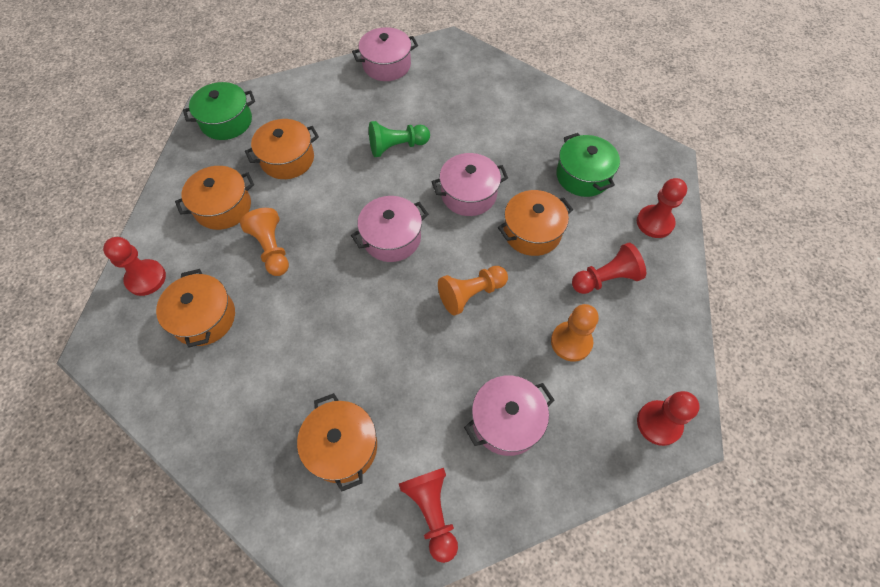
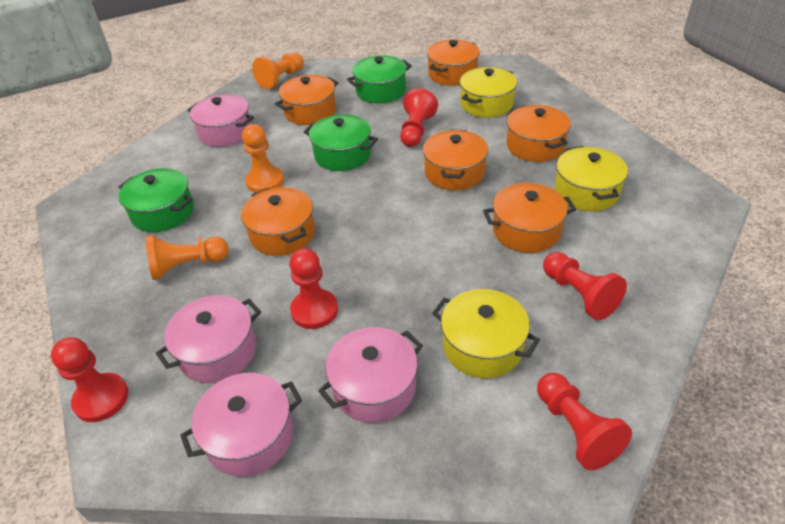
green pawn: [369,121,430,157] = 1 -> none = 0
green pot: [183,82,255,140] [556,133,620,197] = 2 -> [118,168,194,232] [304,114,378,171] [347,56,412,103] = 3
orange pot: [156,269,235,348] [175,166,254,230] [245,119,319,179] [297,393,377,492] [498,190,573,256] = 5 -> [241,187,315,256] [275,75,339,125] [423,129,488,190] [427,40,480,86] [483,183,576,253] [506,105,571,162] = 6
yellow pot: none = 0 -> [432,289,540,378] [460,67,517,118] [555,146,628,211] = 3

